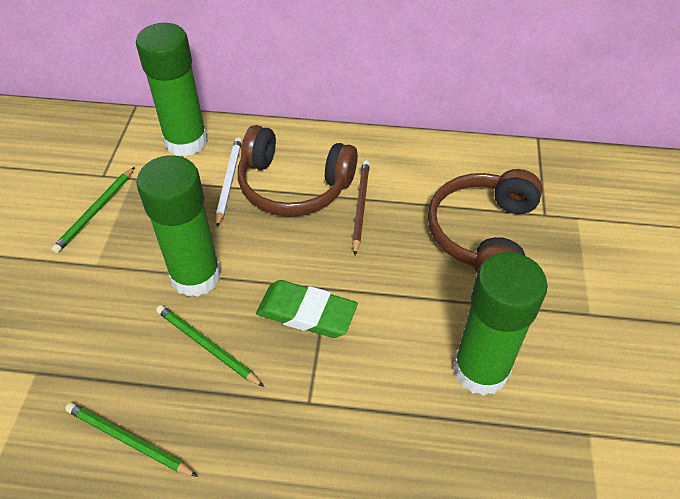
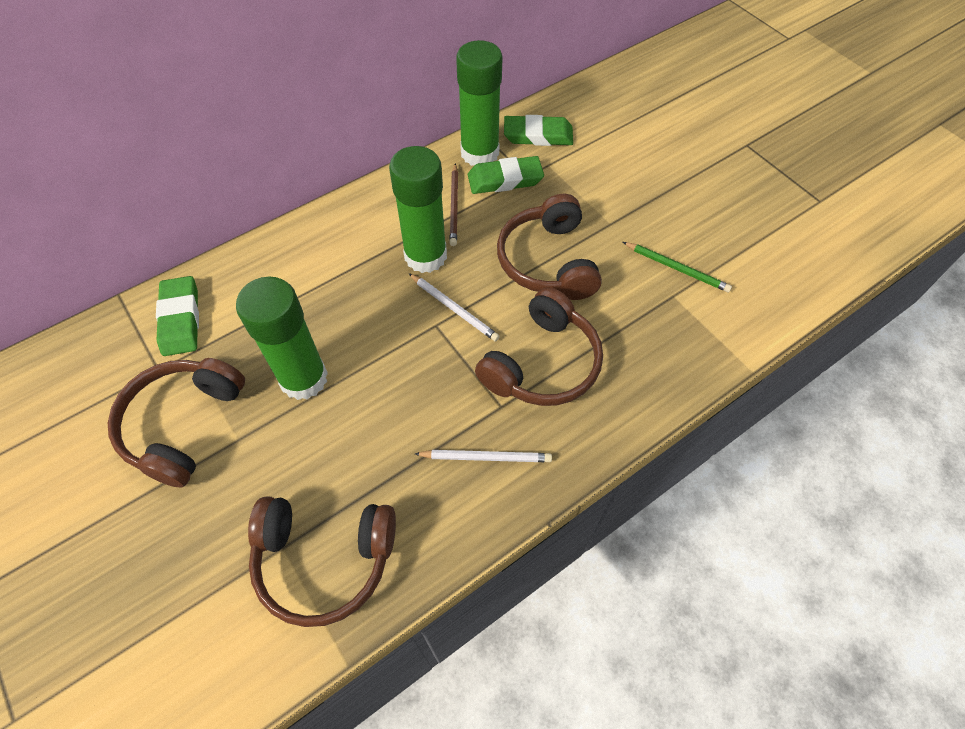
brown headphones: [238,125,358,216] [428,169,543,272] = 2 -> [108,358,245,488] [248,496,396,627] [475,287,603,406] [497,194,602,300] = 4
green eraser: [256,280,358,338] = 1 -> [156,276,199,356] [468,156,544,194] [504,115,573,146] = 3
green pencil: [51,167,135,253] [65,402,198,477] [156,305,264,387] = 3 -> [623,242,732,292] = 1
white pencil: [216,137,242,227] = 1 -> [409,273,500,341] [415,450,552,462] = 2

